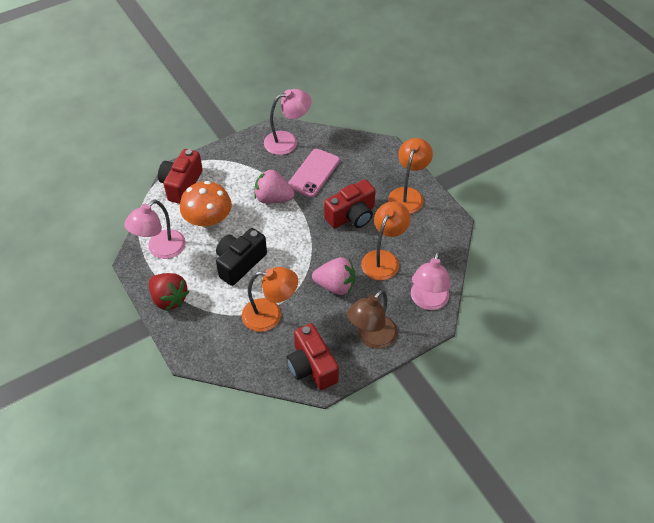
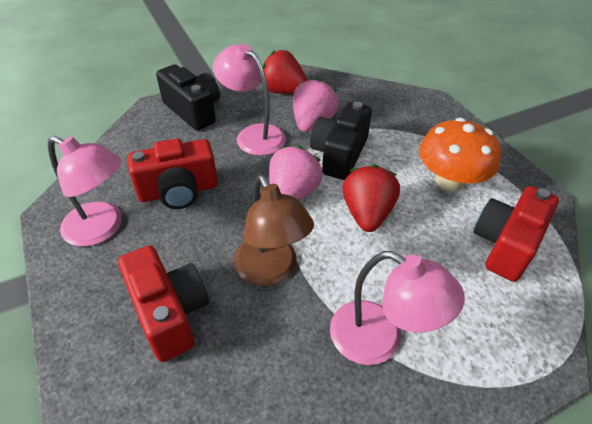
black camera: [216,228,267,286] = 1 -> [156,64,220,131] [310,102,372,180] = 2
orange lamp: [242,267,298,332] [361,202,411,280] [388,138,433,214] = 3 -> none = 0
pink phone: [288,149,340,197] = 1 -> none = 0
red strawberry: [149,273,189,311] = 1 -> [260,50,308,94] [342,164,400,232] = 2

